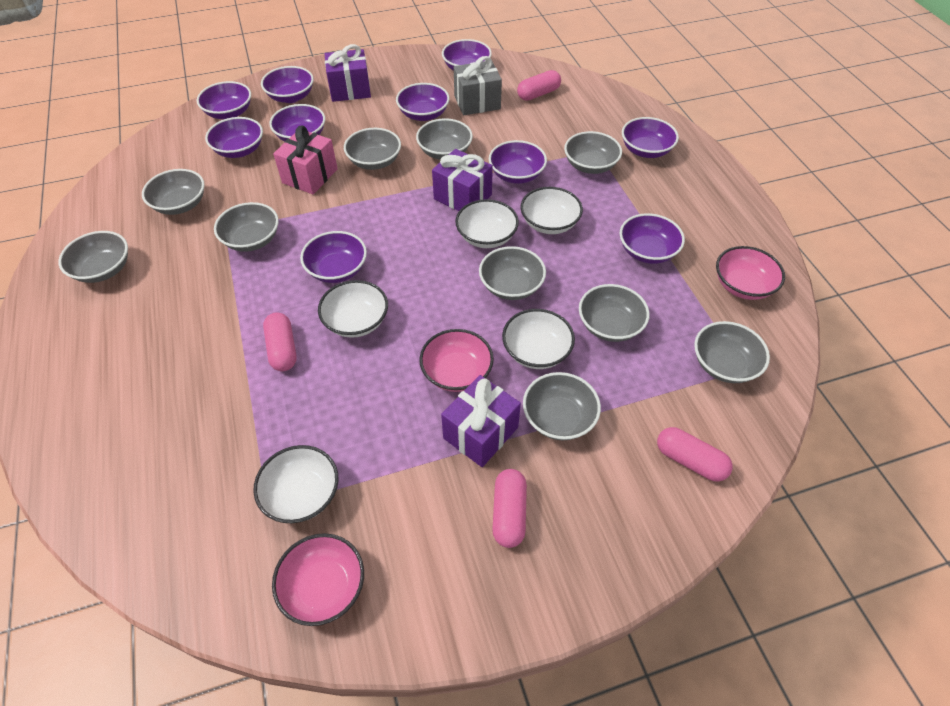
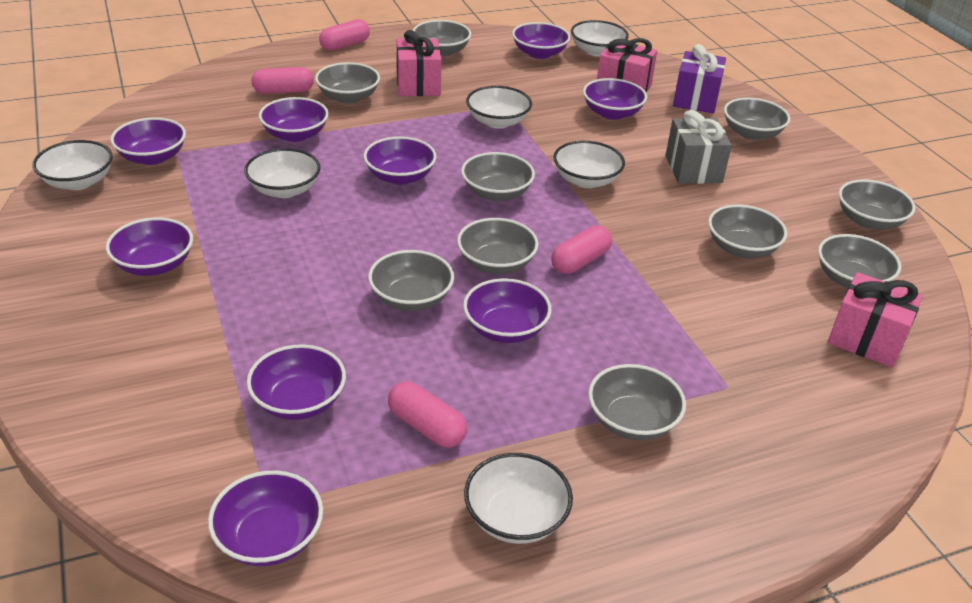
pink bowl: [272,533,364,626] [419,329,494,392] [716,246,785,300] = 3 -> none = 0
pink gift: [273,126,338,194] = 1 -> [397,30,442,96] [597,38,657,93] [828,272,923,367] = 3
purple bowl: [197,81,251,119] [205,117,263,158] [261,66,314,103] [269,104,325,142] [300,231,367,283] [396,83,449,121] [442,39,492,71] [489,140,547,184] [620,213,685,264] [622,117,679,158] = 10 -> [106,217,193,276] [111,117,186,165] [208,471,323,566] [247,344,346,420] [259,97,329,142] [364,136,437,185] [463,278,552,343] [512,22,571,59] [583,78,647,120] = 9
purple gift: [325,44,371,102] [432,149,493,211] [441,375,521,467] = 3 -> [673,44,726,113] = 1
white bowl: [253,445,338,523] [318,280,388,338] [455,199,519,248] [502,309,575,369] [520,187,583,234] = 5 -> [32,140,113,190] [244,148,321,198] [464,453,573,544] [466,86,532,129] [553,141,625,188] [571,20,629,57] = 6

